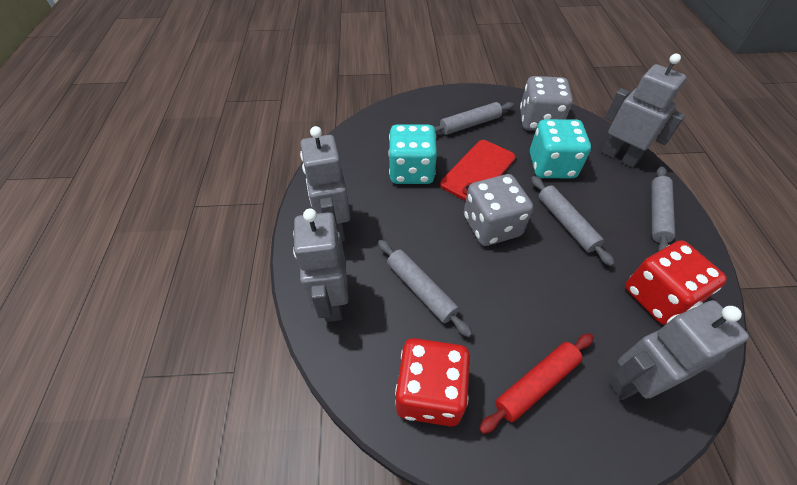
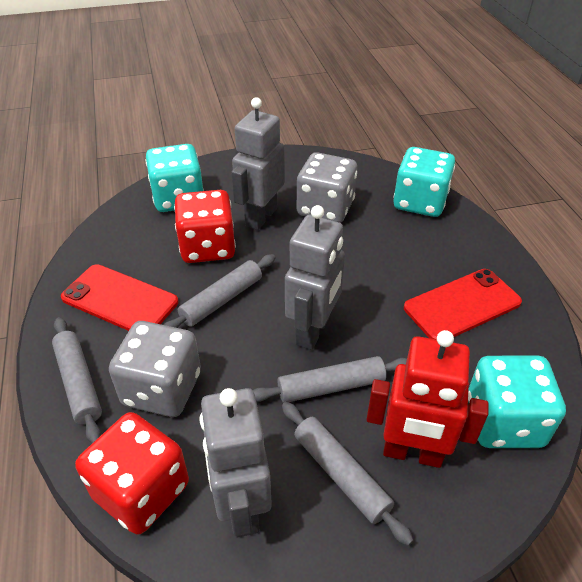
grey robot: [293,209,349,322] [300,126,350,241] [602,53,686,168] [609,300,749,400] = 4 -> [200,388,272,537] [231,97,285,230] [285,205,345,350] = 3
red phone: [440,140,516,201] = 1 -> [61,264,178,331] [404,269,522,340] = 2
red robot: none = 0 -> [366,330,489,468] = 1
red rolling pin: [479,333,594,434] = 1 -> none = 0
turquoise dice: [388,124,437,184] [530,119,591,178] = 2 -> [146,144,204,212] [393,147,455,217] [468,356,566,448] = 3

